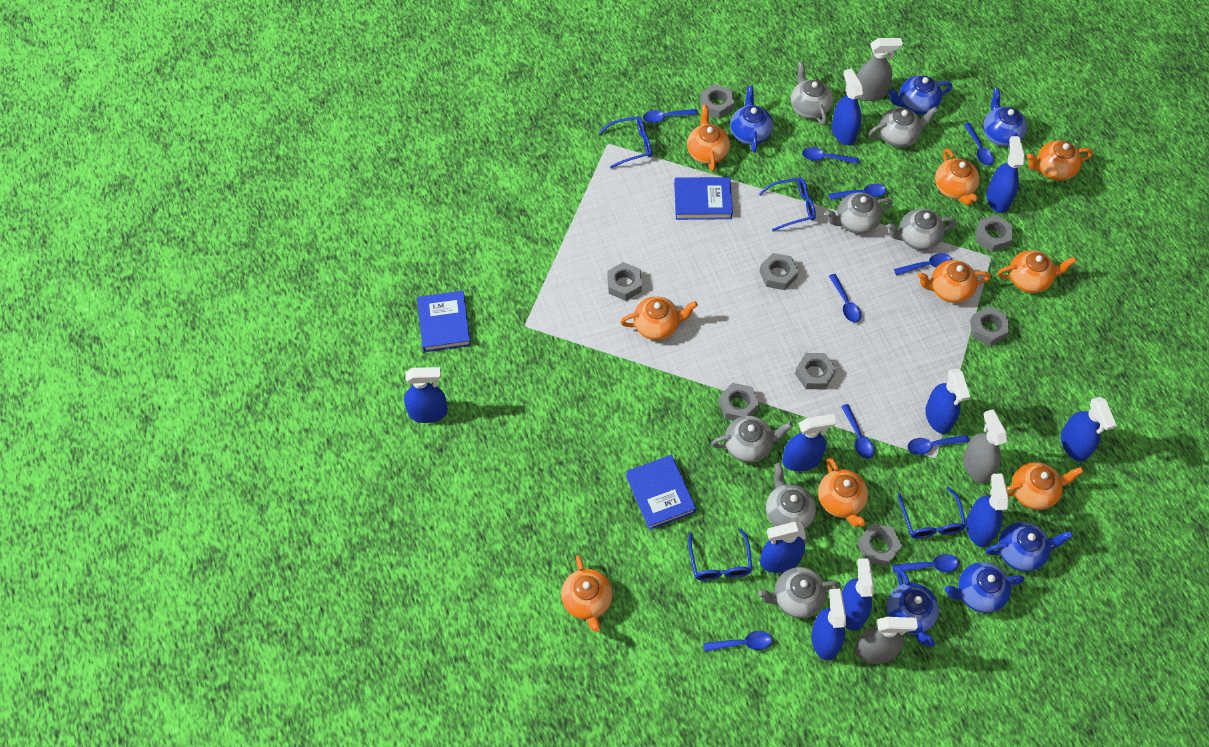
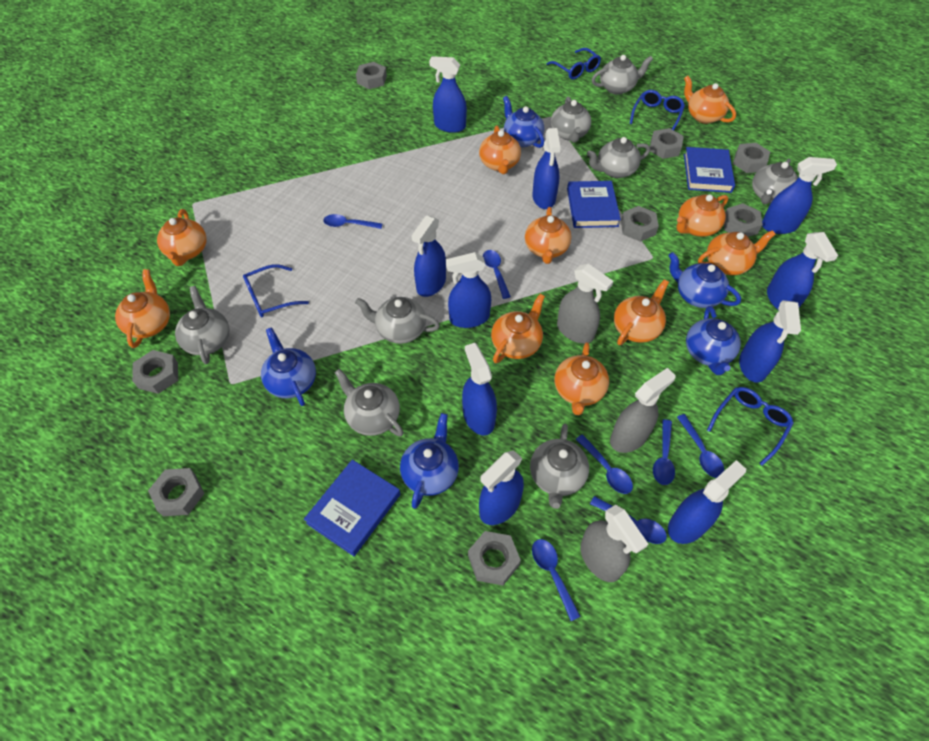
blue spoon: [643,109,698,123] [703,631,772,652] [802,147,859,164] [829,183,886,200] [829,274,862,322] [841,404,875,459] [892,554,960,573] [894,253,952,275] [907,435,969,455] [963,123,994,166] = 10 -> [323,214,382,229] [483,250,511,299] [532,539,581,621] [576,434,633,494] [590,496,667,544] [653,419,675,485] [677,414,724,478] = 7
blue teapot: [730,86,773,153] [886,569,939,647] [888,75,953,115] [945,562,1024,613] [983,88,1027,149] [986,522,1073,572] = 6 -> [261,327,316,406] [400,413,459,509] [503,96,544,148] [668,252,741,308] [686,306,741,375] = 5
grey teapot: [711,416,793,463] [758,567,841,618] [766,463,816,543] [791,61,833,125] [825,193,893,234] [869,107,939,147] [887,209,957,250] = 7 -> [175,286,229,364] [334,369,404,436] [355,297,440,344] [530,424,589,509] [551,96,591,143] [587,137,650,178] [592,55,653,95] [752,159,798,204] = 8
orange teapot: [561,555,613,632] [620,296,698,340] [687,105,730,172] [818,457,868,527] [918,260,991,303] [935,148,980,205] [997,250,1077,293] [1007,462,1084,510] [1027,140,1093,181] = 9 -> [115,269,170,348] [157,209,206,266] [479,126,521,174] [491,294,545,363] [525,207,571,264] [555,342,609,415] [614,279,669,345] [677,194,728,237] [684,76,736,124] [698,230,776,275] = 10

